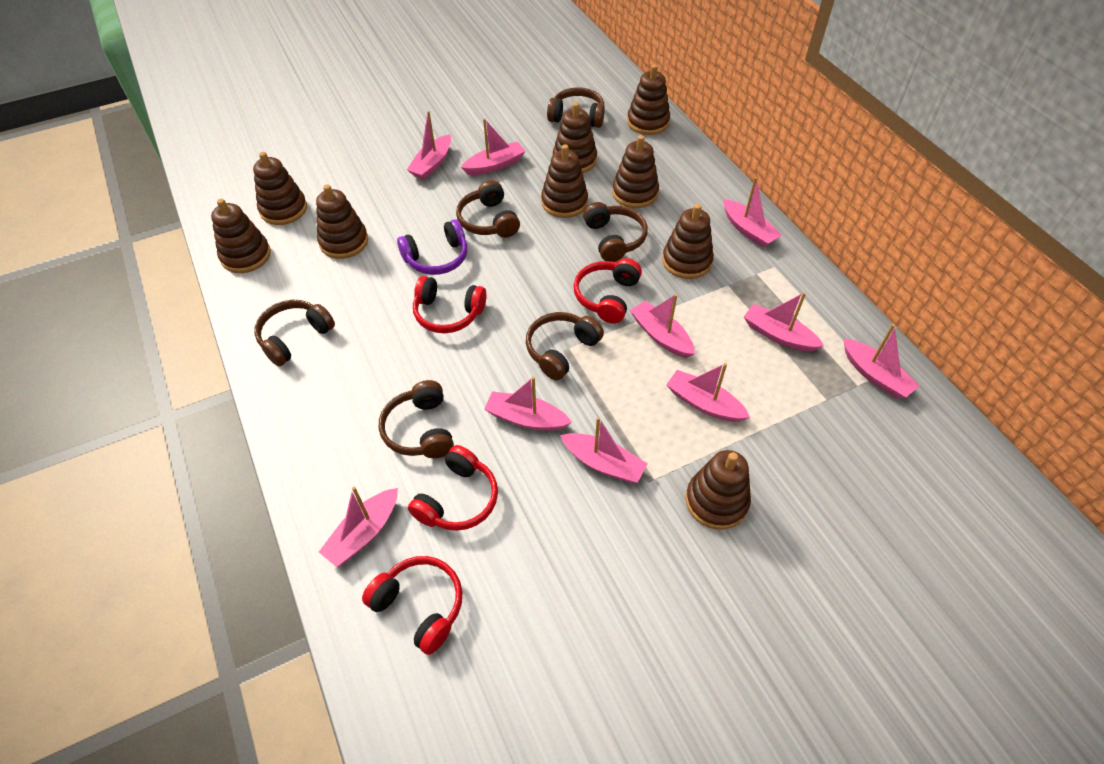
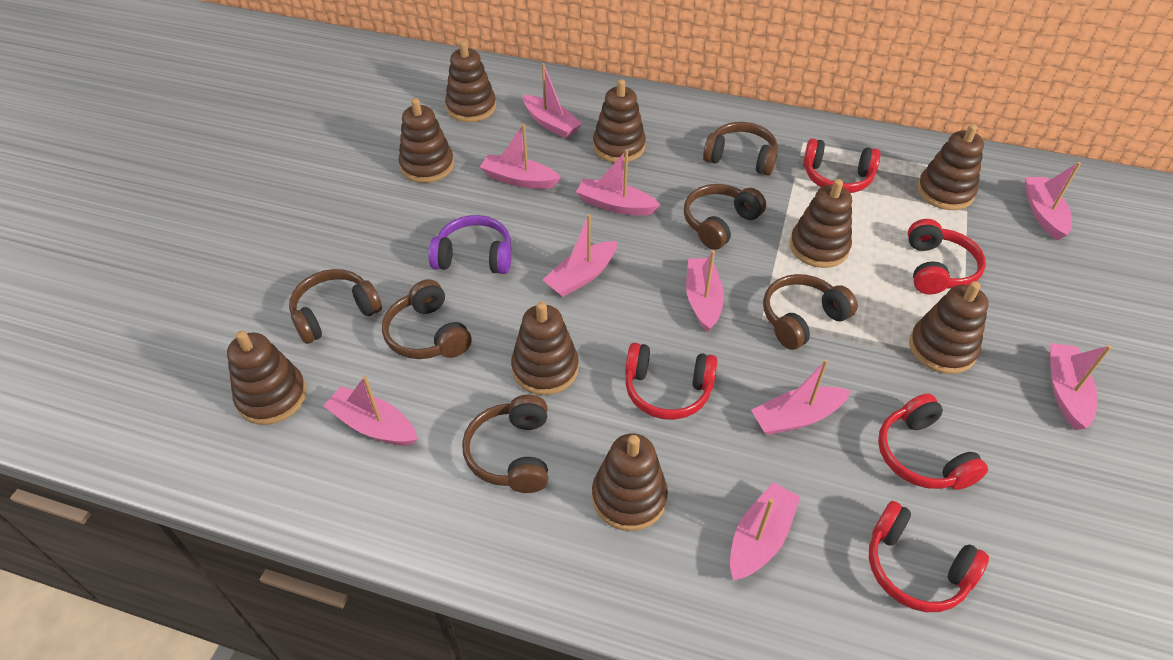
red headphones: [362,556,462,655] [408,445,498,531] [413,276,486,333] [574,258,642,324] = 4 -> [625,343,718,420] [803,138,881,193] [869,501,989,612] [878,394,988,490] [908,219,986,294] = 5

